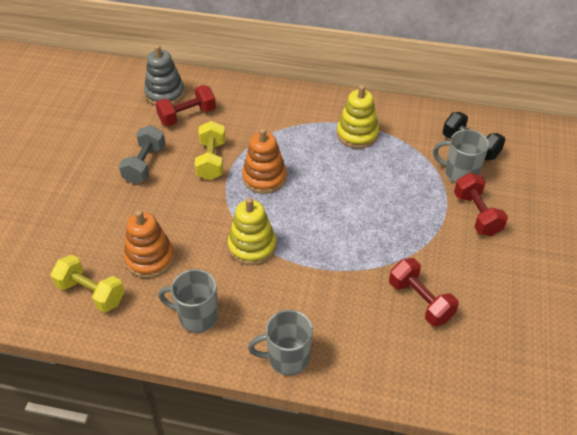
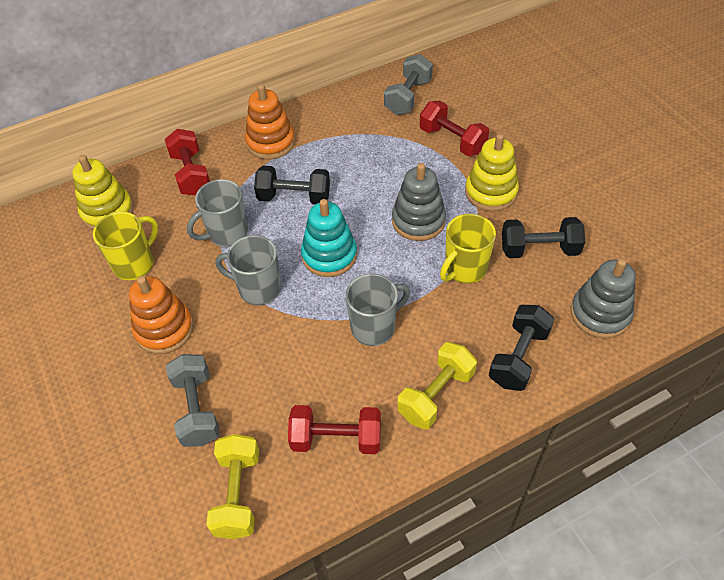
black dumbbell: [443,112,505,161] = 1 -> [254,166,330,205] [489,305,554,391] [502,217,585,258] = 3
grey dumbbell: [119,125,166,184] = 1 -> [166,354,220,447] [384,54,433,115] = 2
grey stacking toy: [144,45,185,106] = 1 -> [392,163,446,241] [571,258,635,339] = 2
turquoise stacking toy: none = 0 -> [301,199,357,277] = 1
yellow mug: none = 0 -> [93,212,158,280] [440,214,496,284] = 2

